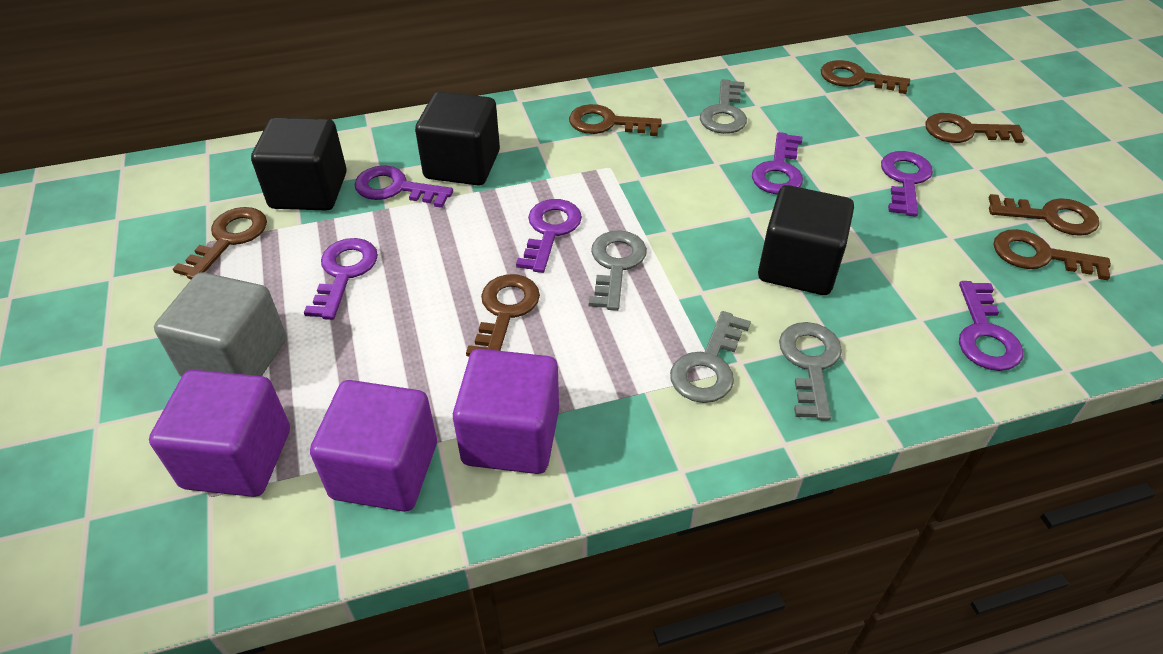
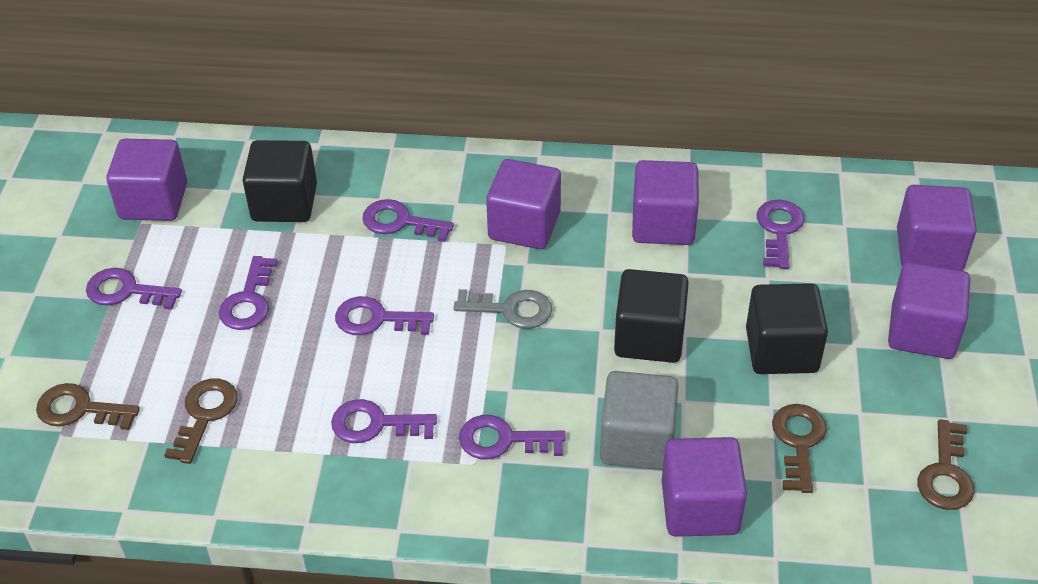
brown key: [173,207,267,279] [466,274,540,356] [569,104,662,136] [821,60,910,94] [925,113,1025,143] [988,194,1099,236] [994,229,1111,280] = 7 -> [36,383,140,430] [164,379,238,464] [772,404,827,493] [917,419,974,510] = 4
grey key: [589,230,647,311] [670,311,751,403] [700,79,747,134] [779,322,842,421] = 4 -> [454,289,552,329] = 1
purple cube: [149,370,290,497] [310,380,437,512] [453,349,559,474] = 3 -> [106,139,187,221] [486,159,561,249] [632,160,699,245] [662,437,747,537] [888,262,970,359] [897,185,977,271] = 6
purple key: [304,238,378,320] [354,165,453,208] [516,199,582,273] [752,132,803,194] [881,151,933,217] [959,281,1023,371] = 6 -> [86,268,182,310] [219,256,278,330] [331,399,437,443] [335,296,434,335] [362,199,454,242] [459,415,566,459] [757,200,804,269] = 7

